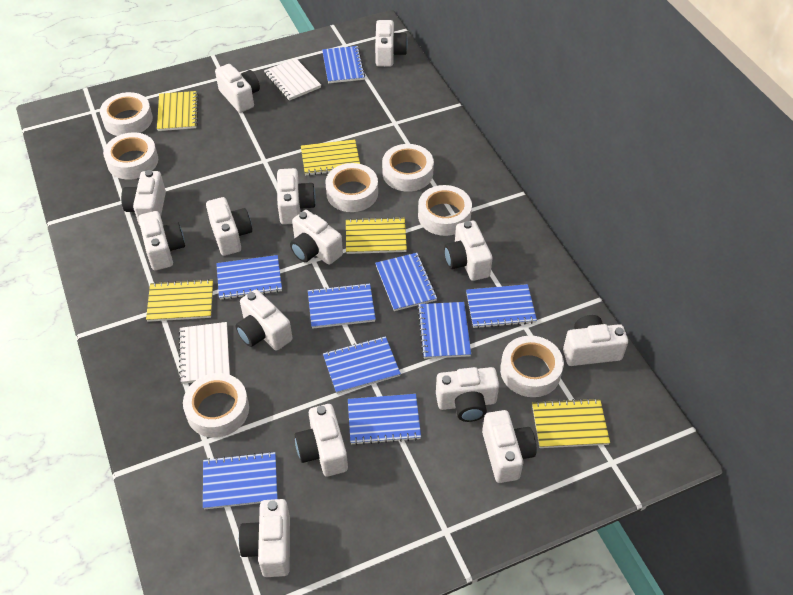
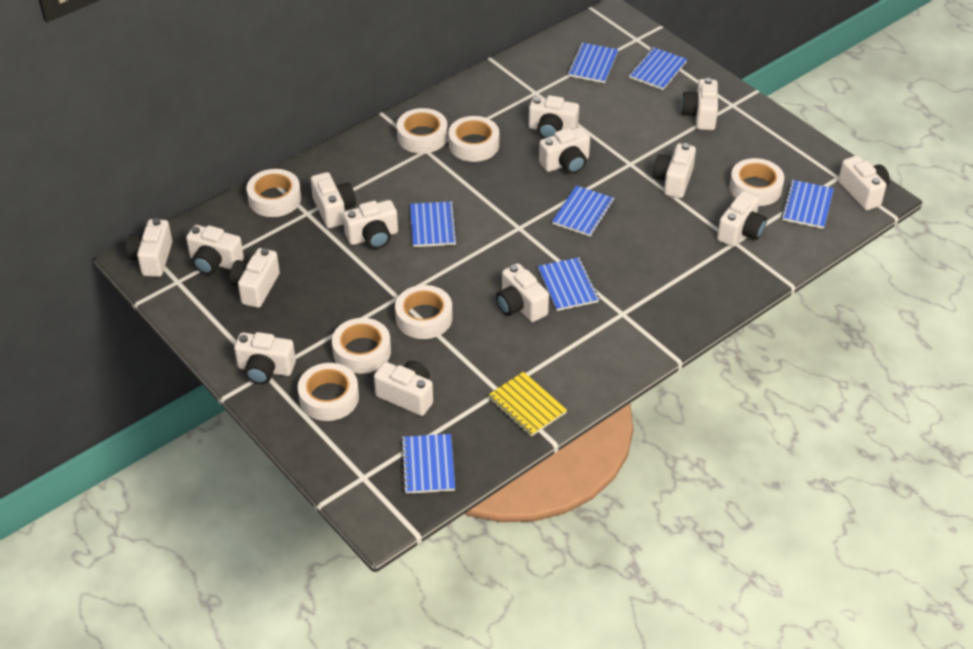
blue notebook: [203,451,278,510] [216,255,282,300] [308,283,376,329] [322,46,365,83] [323,336,401,394] [348,394,421,445] [375,253,437,311] [417,302,471,359] [466,284,537,328] = 9 -> [401,434,455,494] [410,201,457,247] [538,257,599,311] [552,186,614,237] [567,42,618,83] [629,47,687,90] [781,180,834,229] = 7
white notebook: [178,322,230,384] [264,58,321,101] = 2 -> none = 0
yellow notebook: [146,279,213,322] [157,91,199,131] [301,139,360,176] [346,217,407,254] [532,398,610,448] = 5 -> [488,372,567,437] = 1

